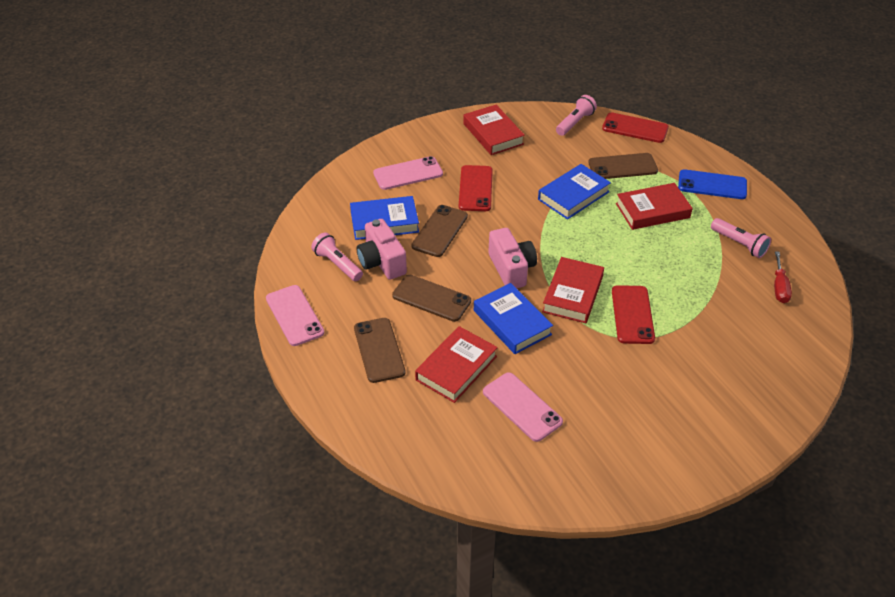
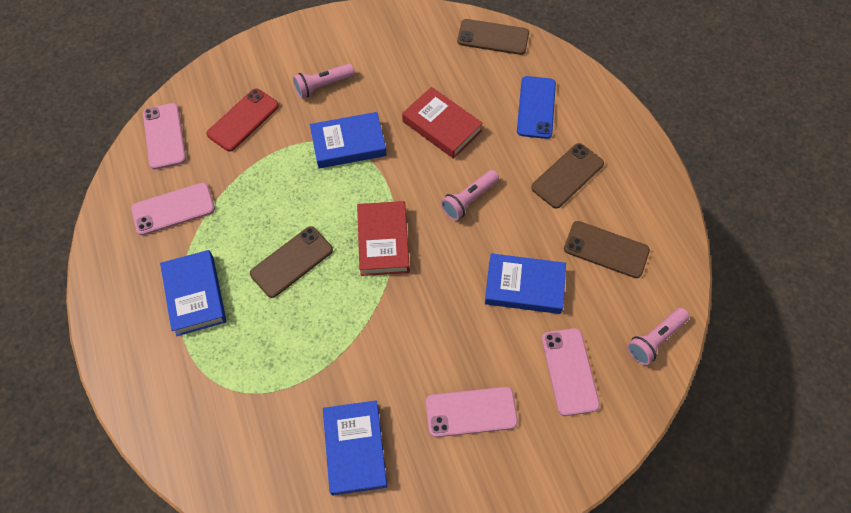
blue book: [350,196,419,240] [474,283,553,354] [538,164,611,220] = 3 -> [160,250,226,336] [310,112,387,168] [323,400,387,496] [485,253,566,314] = 4
pink camera: [357,219,407,280] [489,228,537,288] = 2 -> none = 0
pink phone: [266,285,324,346] [373,156,443,190] [483,372,563,442] = 3 -> [131,182,215,235] [143,103,186,170] [426,387,518,437] [542,328,600,416] = 4
red book: [415,326,498,403] [463,105,525,155] [542,257,604,323] [616,183,693,230] = 4 -> [357,201,410,276] [402,87,483,159] = 2
red phone: [459,165,493,211] [602,112,669,143] [612,285,655,344] = 3 -> [206,88,279,152] = 1
red screwdriver: [774,251,792,303] = 1 -> none = 0

